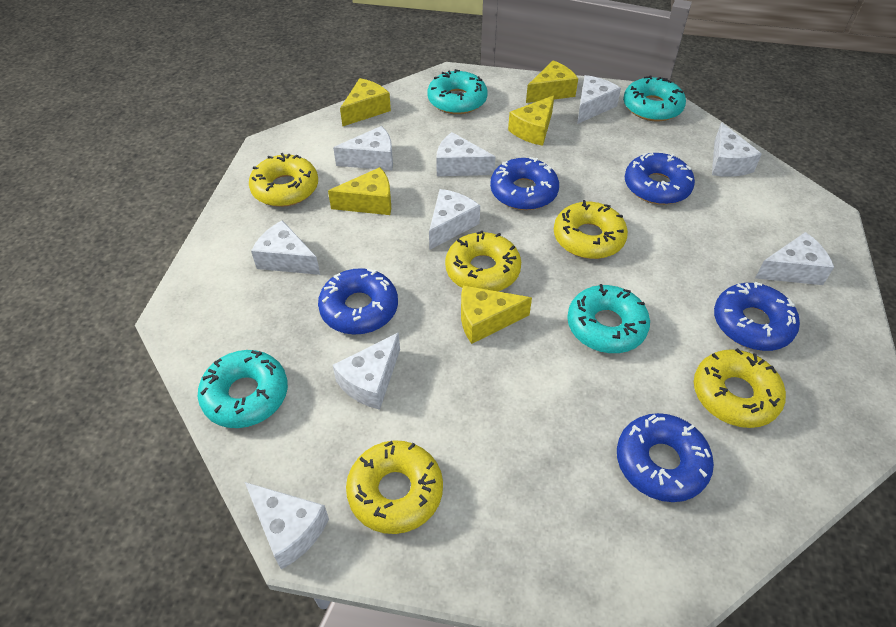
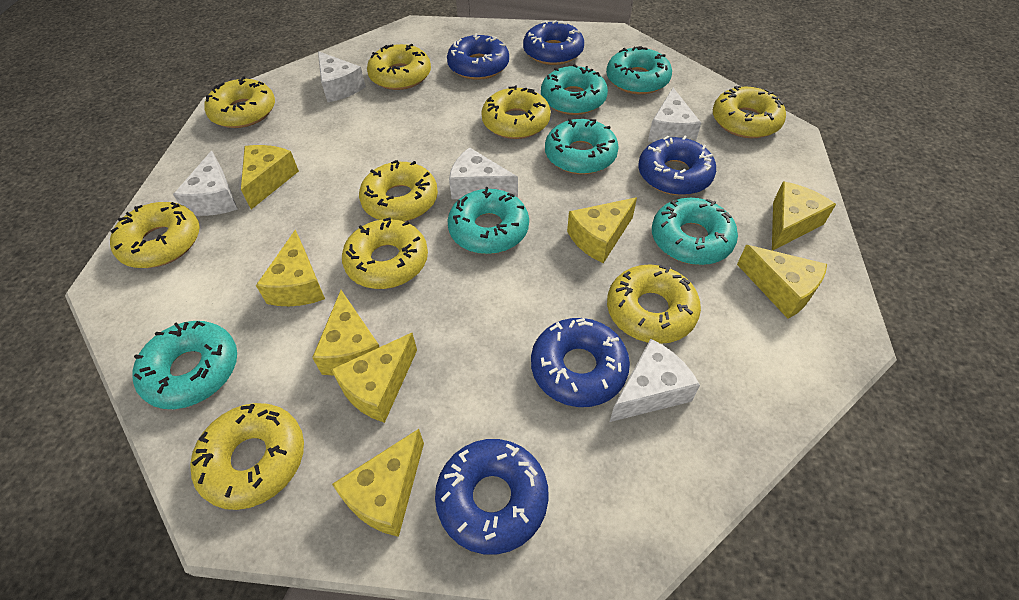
turquoise donut: [198,350,288,428] [427,69,488,114] [567,284,650,353] [623,76,686,121] = 4 -> [132,321,237,409] [448,187,529,254] [541,64,608,115] [545,118,619,174] [606,46,672,94] [652,198,738,265] = 6
white cheese: [245,482,329,569] [251,220,320,275] [332,332,400,410] [333,126,393,170] [429,189,480,250] [436,132,495,176] [577,75,621,124] [712,122,762,177] [755,232,834,285] = 9 -> [173,151,238,216] [318,51,366,102] [449,147,518,199] [610,339,700,422] [648,88,701,142] = 5
yellow cheese: [328,167,391,215] [340,78,391,127] [461,285,532,344] [508,95,555,146] [526,60,578,103] = 5 -> [241,145,299,209] [256,230,325,306] [312,290,379,375] [331,333,417,423] [332,429,424,537] [567,197,637,263] [737,245,827,319] [772,181,836,251] = 8
yellow donut: [249,153,318,207] [346,440,443,534] [445,231,521,291] [554,200,628,259] [694,348,786,428] = 5 -> [110,202,200,268] [190,403,304,510] [204,77,275,128] [342,218,428,289] [359,160,438,222] [367,43,431,90] [481,86,551,139] [607,264,701,344] [713,86,786,138] = 9

